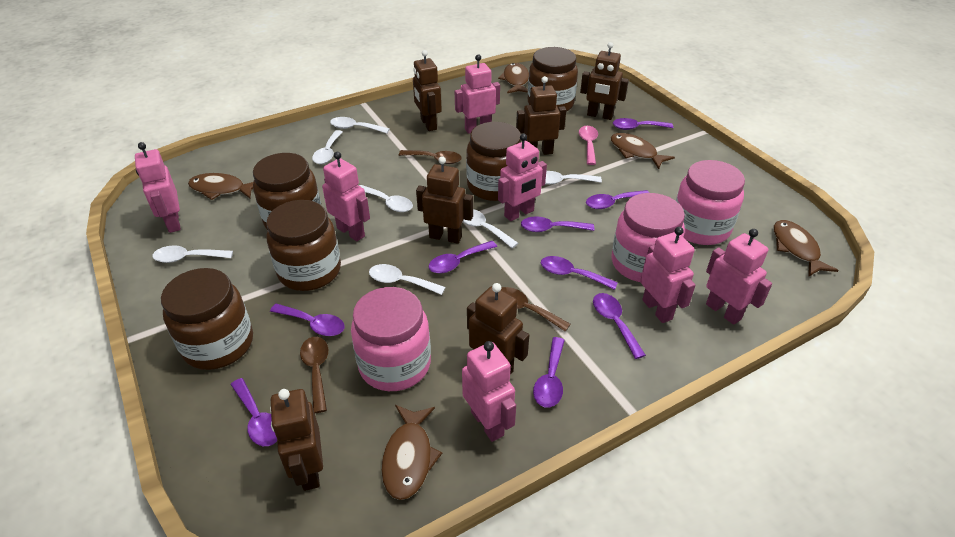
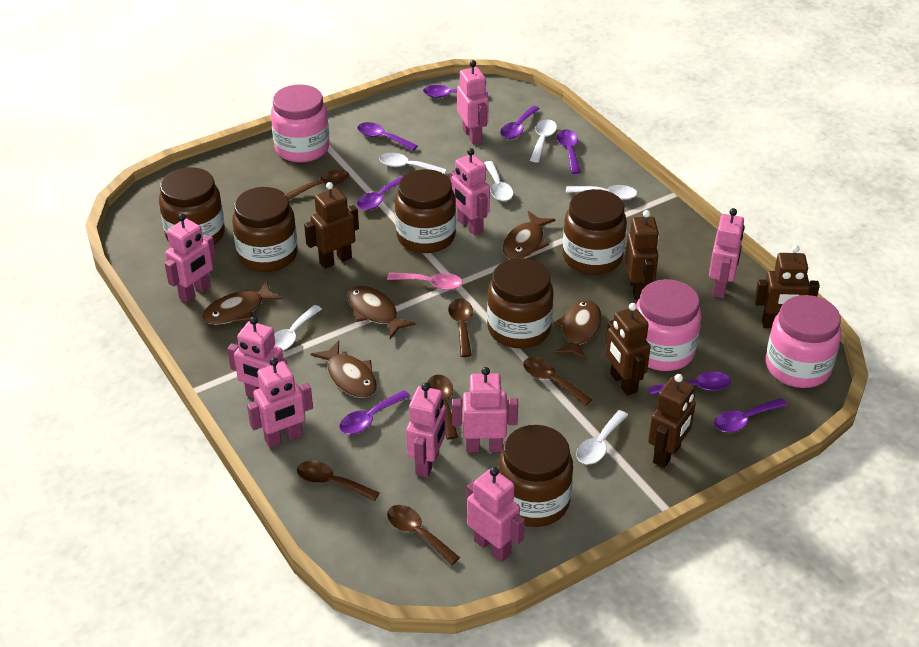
brown jar: [161,268,253,370] [253,153,321,230] [266,200,341,291] [466,122,521,201] [528,47,578,112] = 5 -> [159,167,225,245] [232,187,298,272] [395,169,456,253] [487,258,554,348] [498,425,573,527] [563,189,627,275] = 6
brown robot: [270,389,323,491] [413,50,442,131] [416,156,473,244] [467,283,529,375] [516,76,566,155] [580,42,629,120] = 6 -> [304,182,359,269] [606,303,650,396] [625,210,659,300] [648,374,696,468] [754,245,820,328] = 5
brown spoon: [300,337,328,413] [399,150,462,164] [501,287,571,332] = 3 -> [286,170,349,200] [297,461,380,501] [387,505,460,565] [427,375,458,439] [448,299,473,357] [523,357,592,406] = 6
pink robot: [135,142,181,233] [322,152,370,241] [455,54,500,134] [462,341,516,442] [498,134,547,221] [640,227,696,323] [706,229,772,325] = 7 -> [165,213,216,303] [227,316,287,398] [247,358,313,448] [406,383,446,477] [450,148,490,235] [452,367,518,452] [457,60,489,144] [467,467,525,562] [709,208,745,298] = 9
purple spoon: [230,378,277,446] [270,304,345,336] [429,241,497,273] [521,216,594,232] [533,337,565,407] [541,256,618,290] [586,190,649,209] [593,293,646,359] [613,118,673,130] = 9 -> [339,390,411,434] [357,122,418,151] [357,175,404,210] [423,85,488,98] [500,106,540,139] [557,130,581,174] [648,371,731,395] [714,398,787,433] = 8
white spoon: [152,246,233,263] [312,130,342,164] [330,117,390,133] [359,185,413,212] [369,264,446,295] [463,209,518,248] [545,171,602,185] = 7 -> [274,305,322,351] [379,153,447,174] [484,161,513,201] [530,119,557,162] [566,185,637,200] [576,410,628,464] = 6

